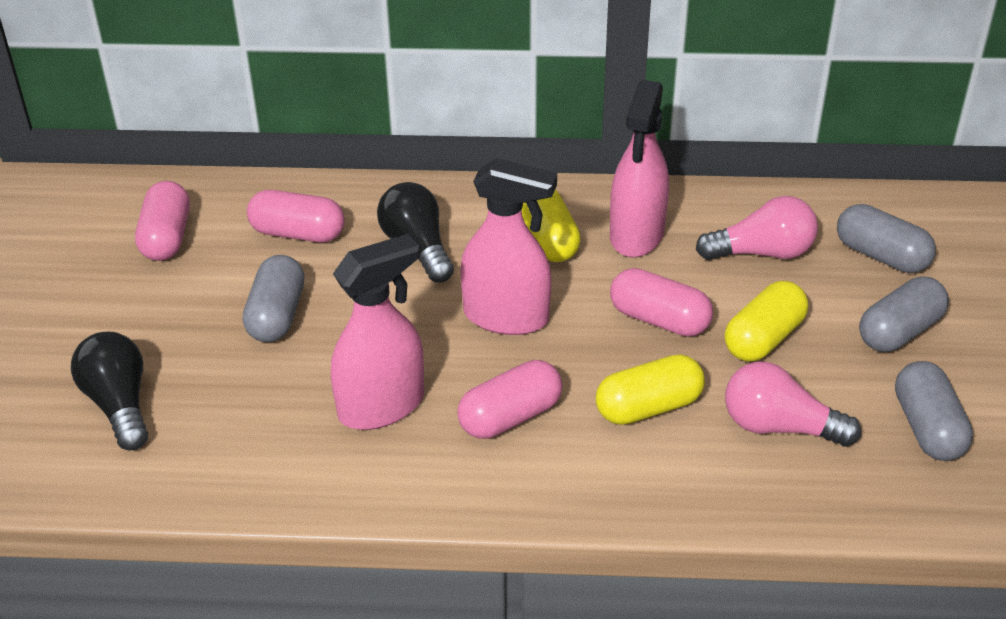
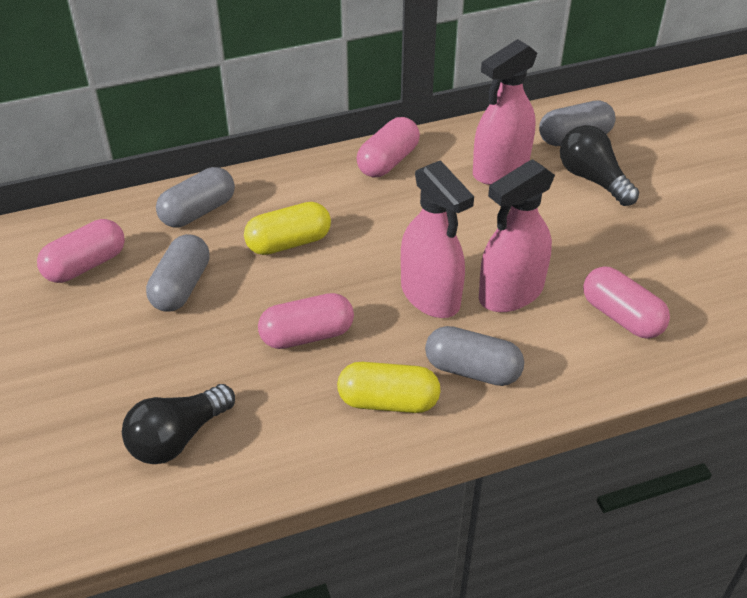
pink light bulb: [696,196,818,260] [725,362,861,447] = 2 -> none = 0
yellow capsule: [521,189,581,262] [596,354,705,425] [725,281,808,362] = 3 -> [244,202,331,255] [337,362,441,413] = 2

